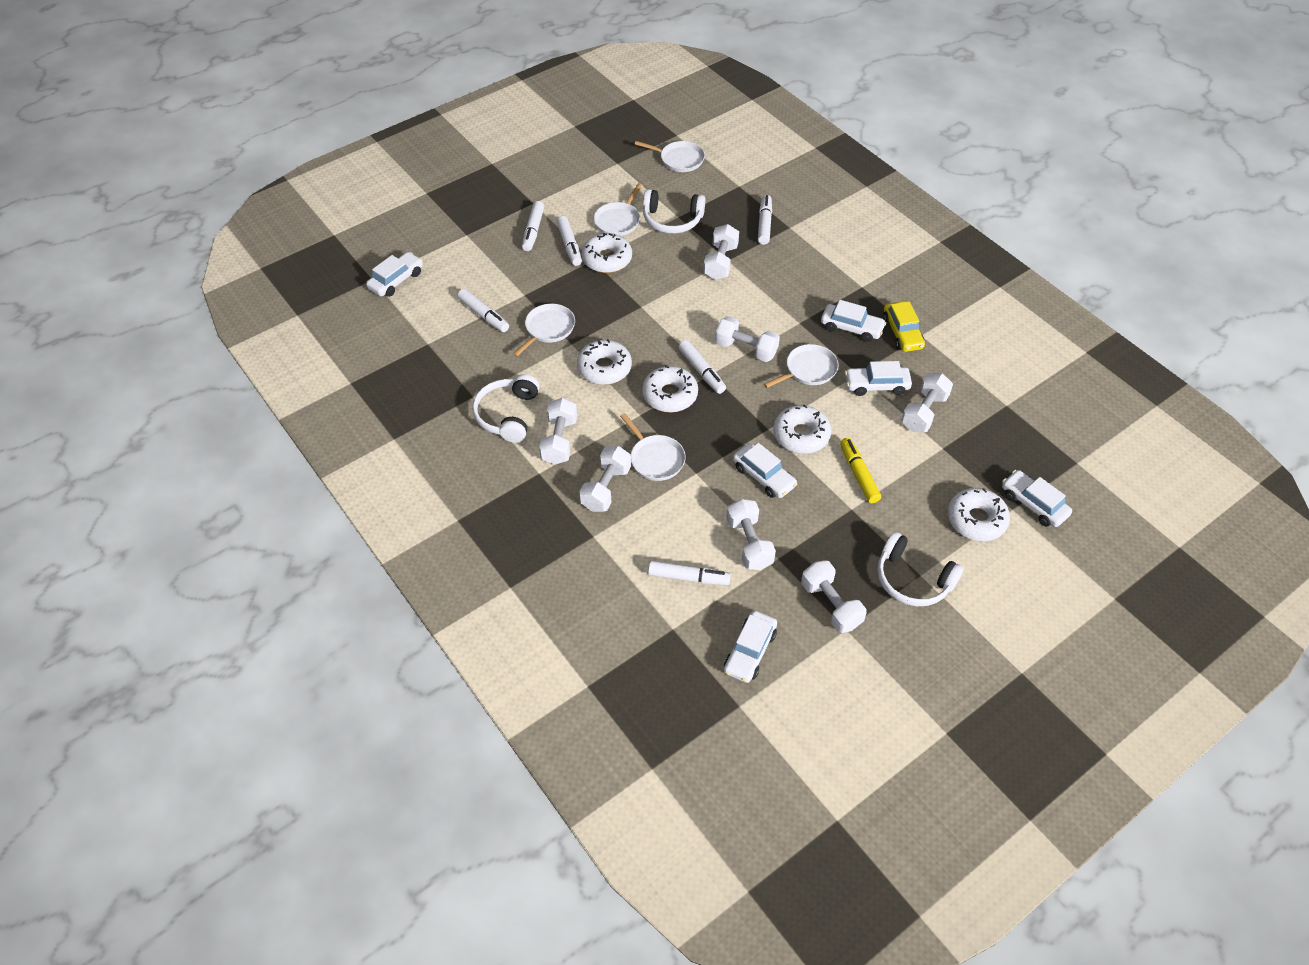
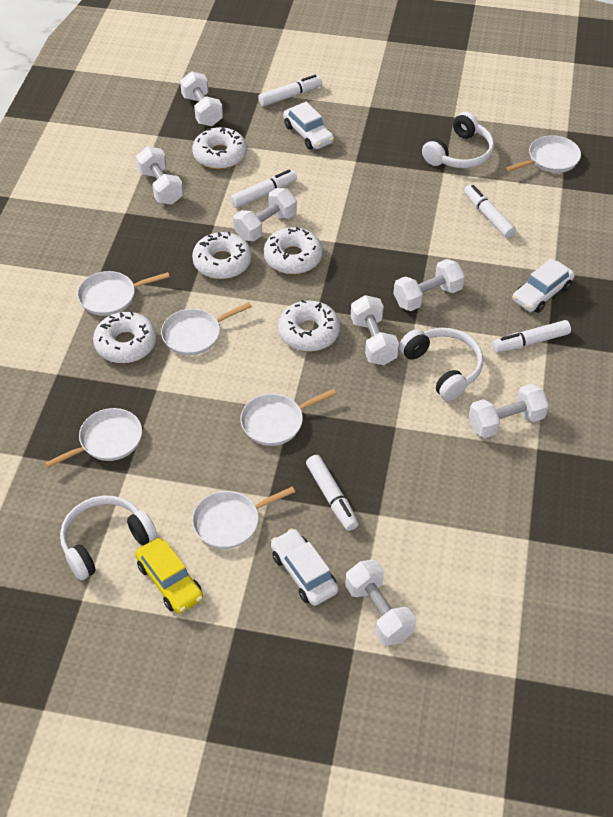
white car: [366,252,423,297] [724,611,777,683] [733,443,797,498] [821,300,886,342] [845,361,912,396] [1002,470,1072,527] = 6 -> [271,528,339,606] [283,102,334,150] [512,259,575,313] = 3
white marker: [457,289,509,332] [522,201,544,251] [557,216,582,266] [648,561,731,585] [679,340,726,394] [758,195,772,245] = 6 -> [230,169,297,208] [258,75,322,106] [306,455,358,531] [464,185,516,238] [492,320,571,353] = 5
white pan: [513,304,575,357] [594,183,642,236] [620,413,686,481] [635,141,705,172] [764,344,839,388] = 5 -> [45,408,142,468] [77,271,170,316] [161,302,252,356] [192,487,295,549] [240,389,336,446] [506,135,581,173] = 6
yellow marker: [840,438,881,503] = 1 -> none = 0

